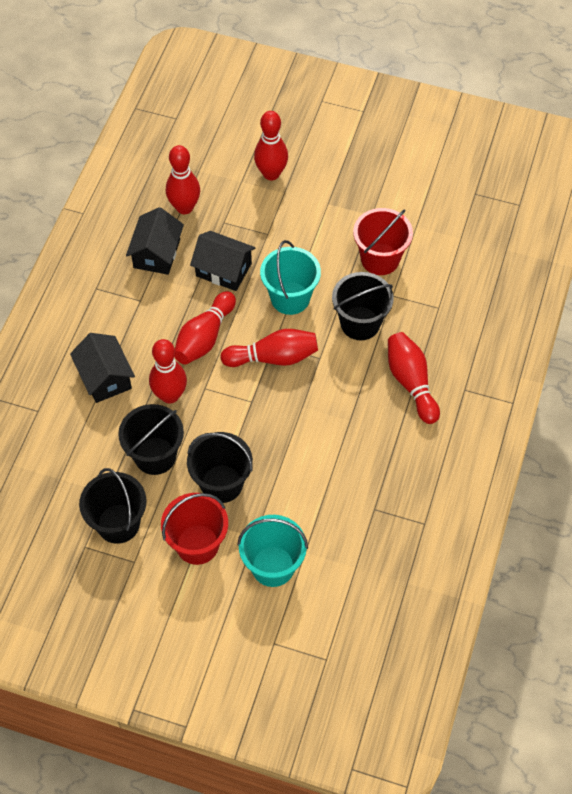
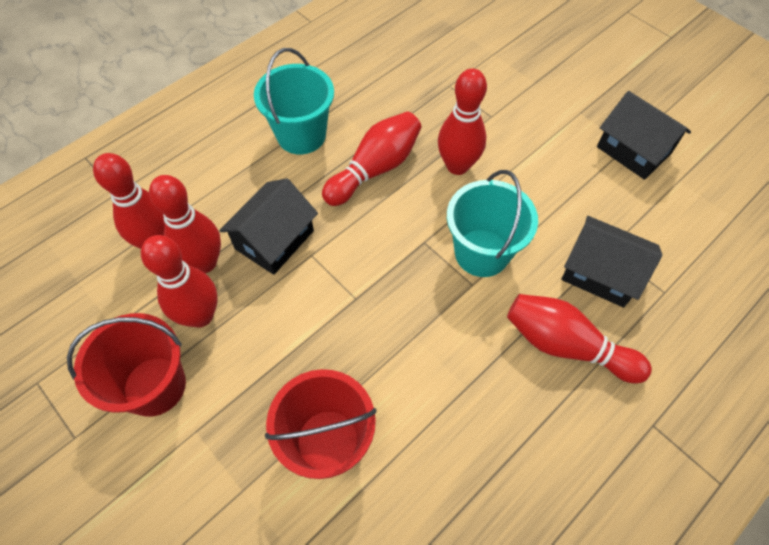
black bucket: [79,468,147,544] [118,404,184,475] [187,432,253,503] [332,272,394,340] = 4 -> none = 0

